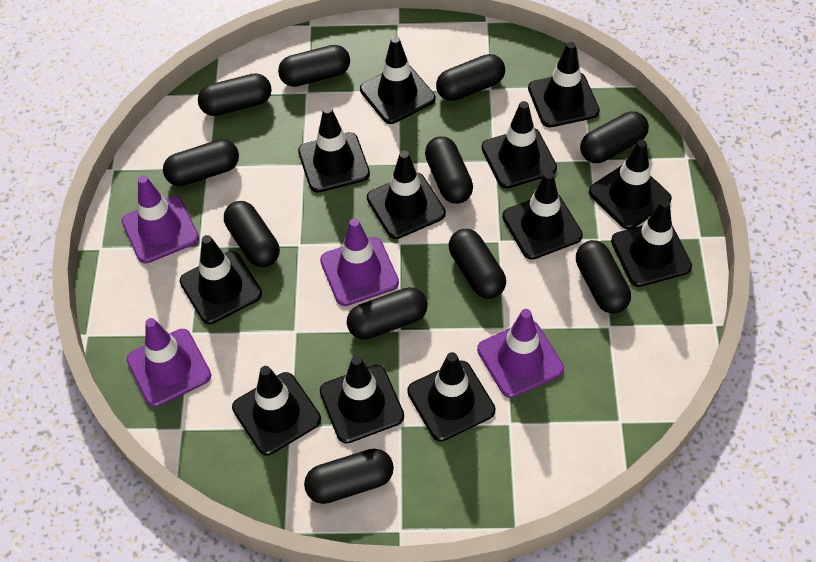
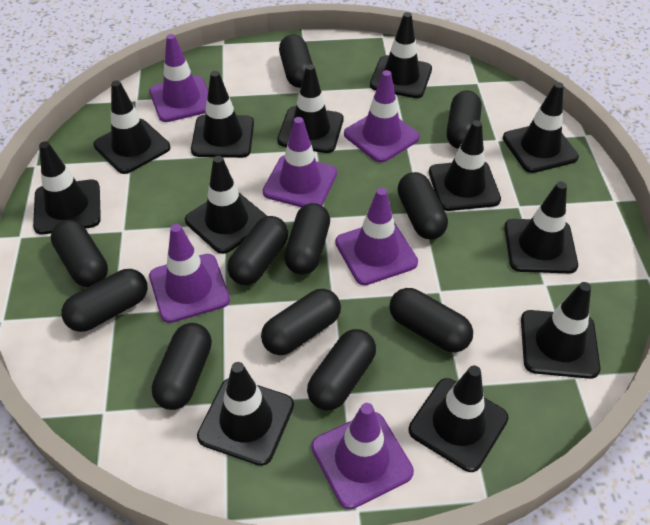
purple traffic cone: [122,175,199,264] [126,318,211,407] [320,218,399,306] [477,309,564,398] = 4 -> [149,34,208,122] [149,224,230,323] [263,117,337,207] [312,403,414,509] [335,188,418,285] [344,70,420,163] = 6

